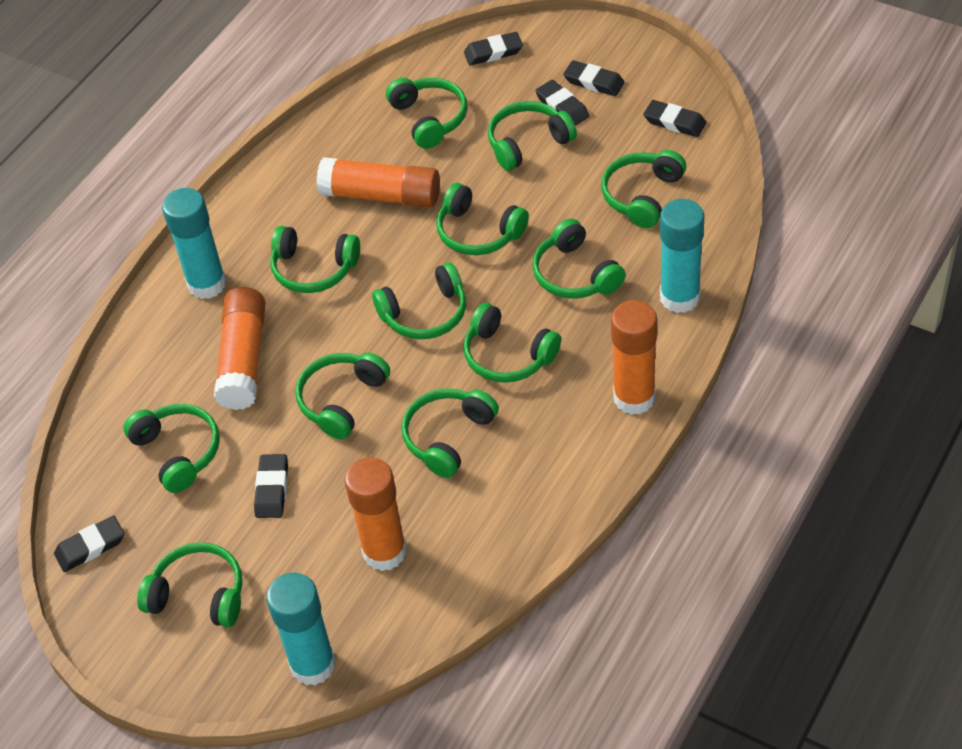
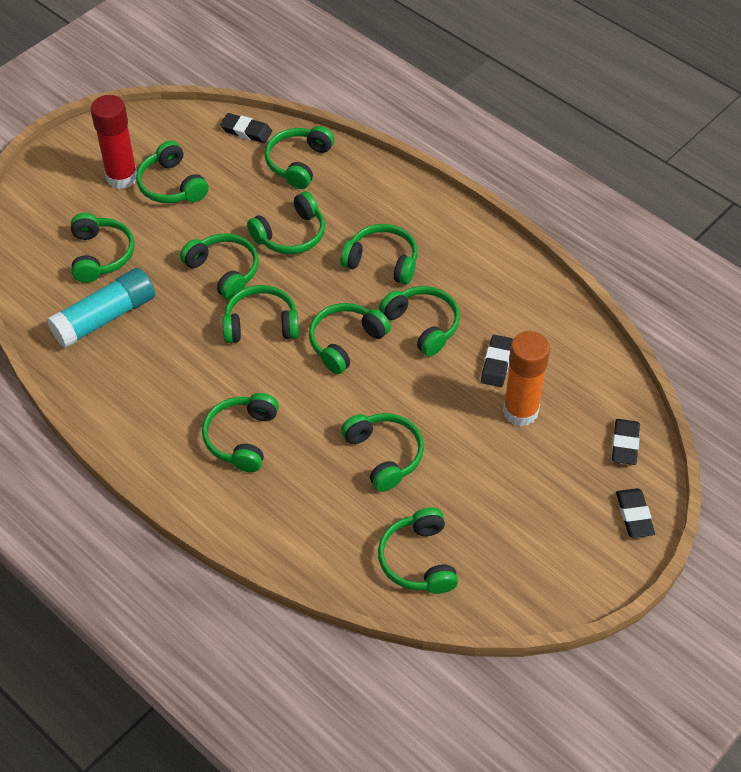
black eraser: [54,515,124,572] [254,454,288,518] [464,32,523,66] [535,80,589,126] [563,60,625,96] [643,100,706,137] = 6 -> [220,113,272,143] [481,335,513,387] [612,419,640,465] [616,488,655,538] = 4
orange glue stick: [214,287,266,410] [317,157,440,208] [345,457,407,571] [611,300,657,415] = 4 -> [503,331,550,426] = 1
red glue stick: none = 0 -> [91,95,137,189] = 1
turquoise glue stick: [162,188,226,299] [266,573,336,685] [660,199,704,313] = 3 -> [47,268,155,348] = 1

